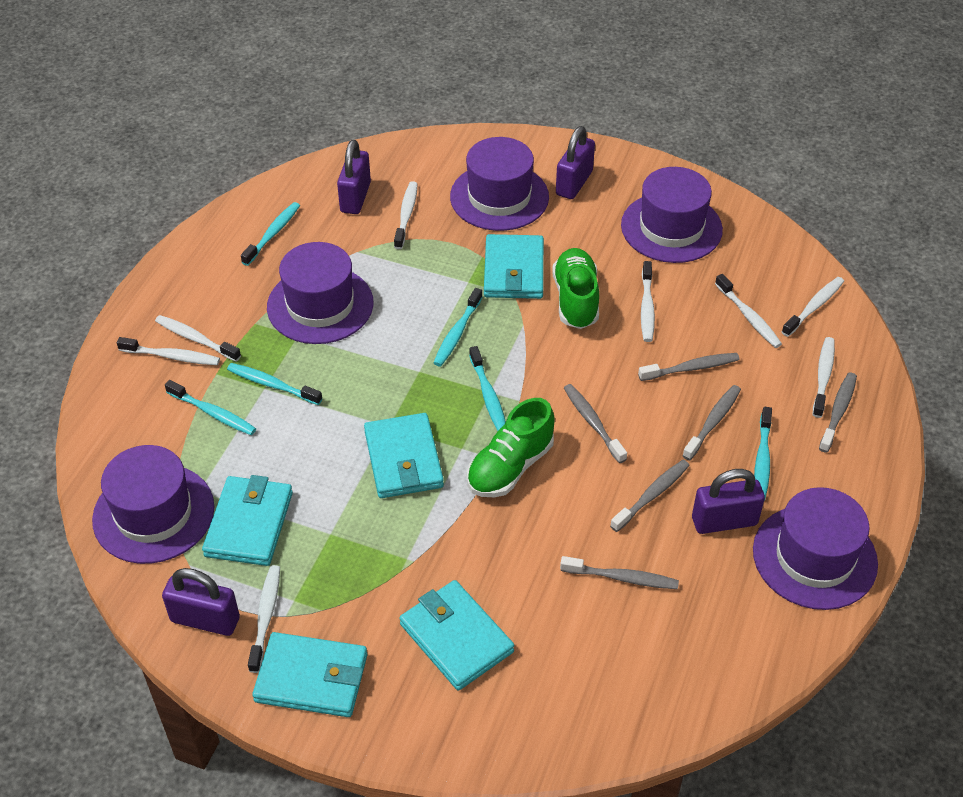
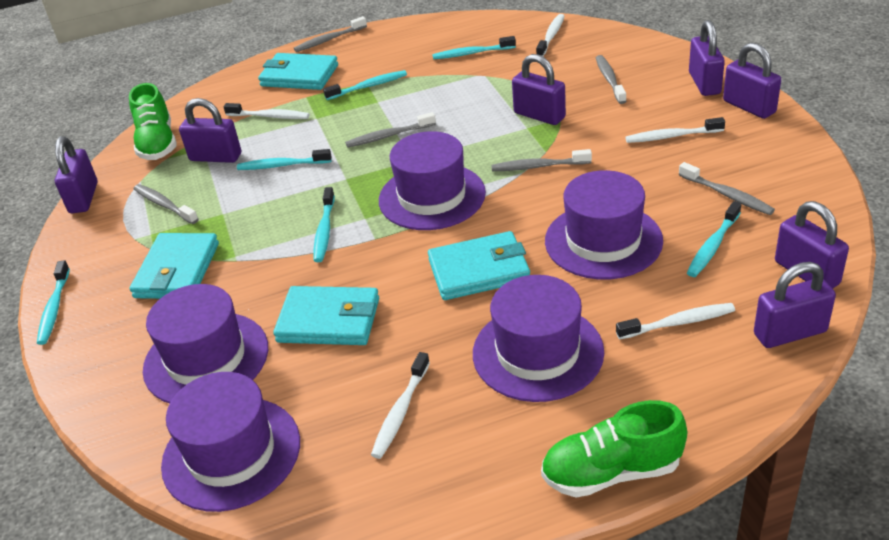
purple padlock: [162,568,240,636] [337,140,371,214] [556,126,595,199] [692,469,765,534] = 4 -> [55,136,98,213] [179,98,241,163] [512,54,566,125] [689,20,725,96] [723,43,781,119] [754,262,836,348] [775,201,849,289] = 7
turquoise wallet: [202,475,293,566] [252,632,367,717] [364,413,444,498] [400,580,514,691] [484,234,544,299] = 5 -> [130,233,219,299] [258,53,338,90] [273,286,379,345] [428,231,530,300] = 4
white toothbrush: [117,337,220,365] [155,315,241,362] [248,565,280,673] [394,181,417,249] [641,261,655,342] [715,274,782,348] [782,277,844,337] [813,337,835,418] = 8 -> [224,103,310,119] [371,352,430,459] [536,14,565,56] [616,303,735,339] [625,117,725,143] = 5

